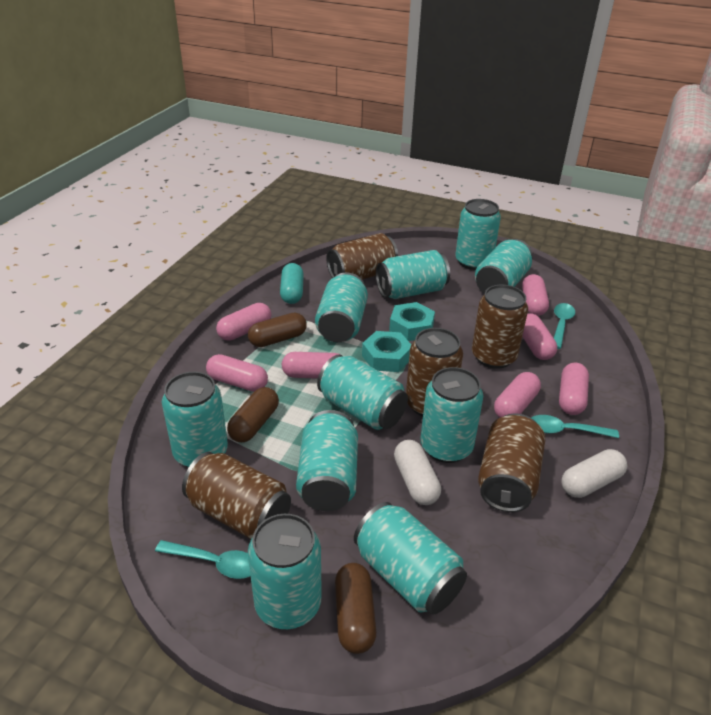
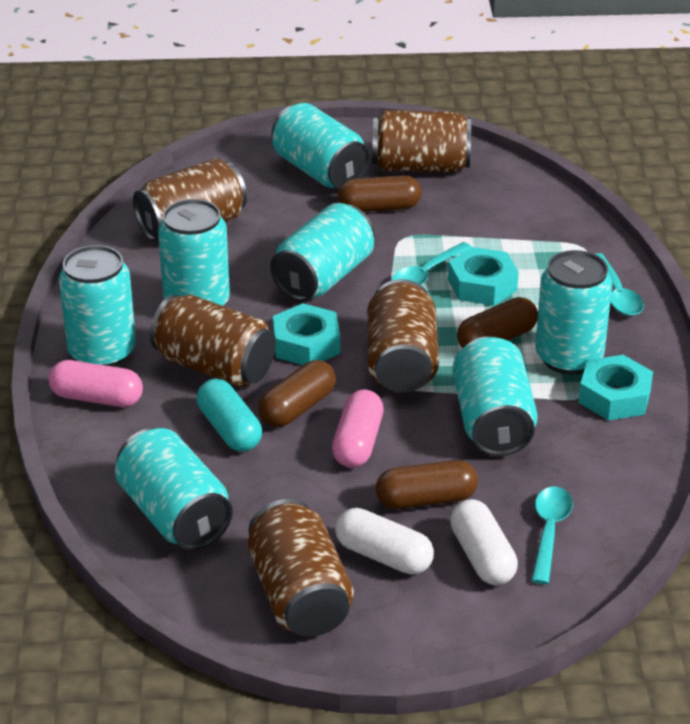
brown capsule: [227,387,279,442] [248,313,307,347] [335,563,376,654] = 3 -> [258,360,336,427] [338,175,422,212] [376,460,478,509] [457,297,538,348] = 4
pink capsule: [206,354,268,392] [216,303,271,341] [282,352,340,379] [494,372,541,418] [522,274,549,316] [522,313,557,360] [559,362,589,415] = 7 -> [48,360,143,407] [332,390,384,468] = 2
turquoise can: [162,372,228,468] [248,514,322,629] [296,410,358,511] [315,272,368,342] [317,355,408,430] [354,502,467,615] [376,250,450,299] [420,367,483,463] [455,199,501,270] [475,239,533,294] = 10 -> [59,245,136,367] [115,428,233,550] [158,199,230,306] [270,203,374,301] [272,103,370,189] [452,336,538,456] [535,250,612,375] = 7
turquoise nut: [362,331,411,372] [389,302,435,341] = 2 -> [273,303,340,365] [448,247,519,306] [578,355,653,421] = 3

